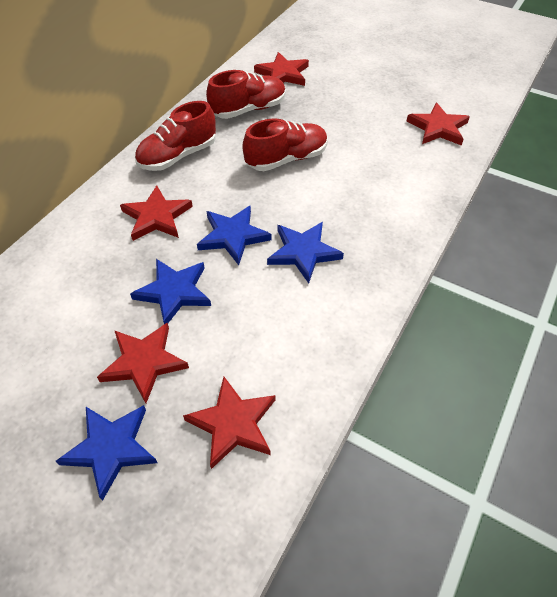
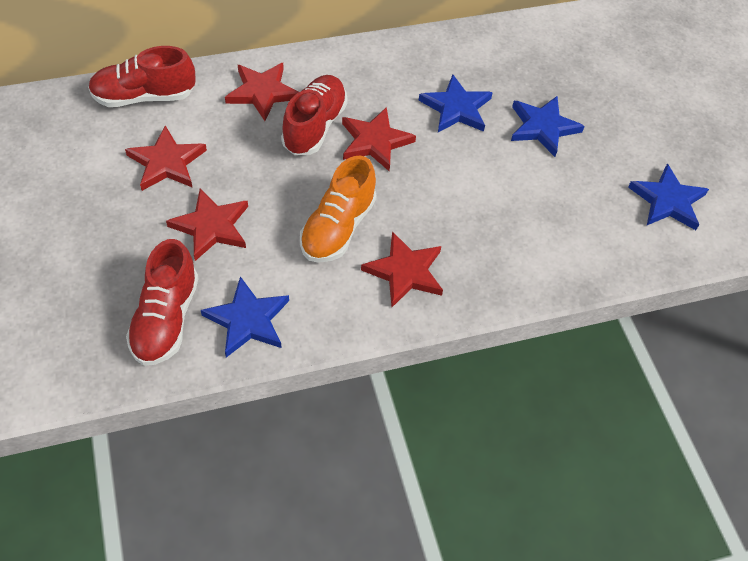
orange shoe: none = 0 -> [300,155,377,263] = 1

